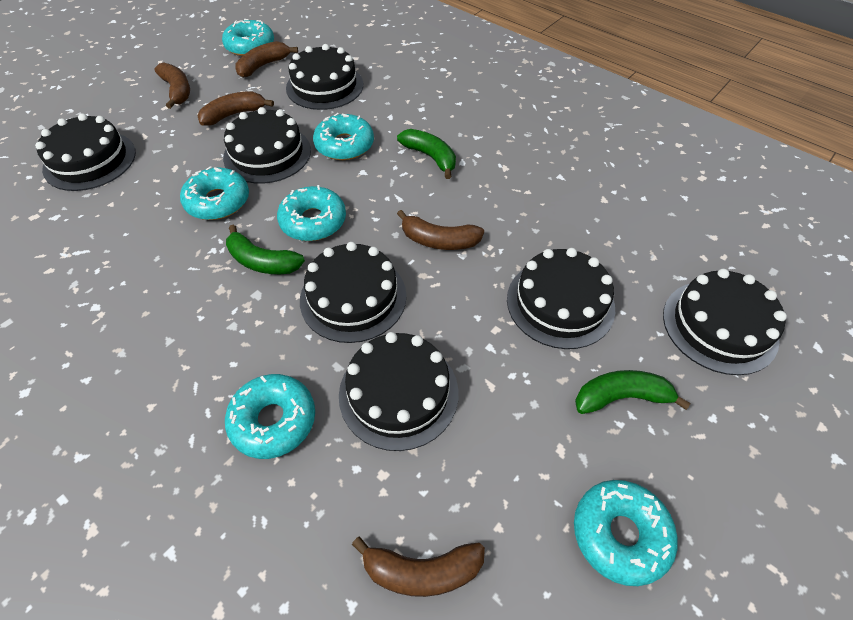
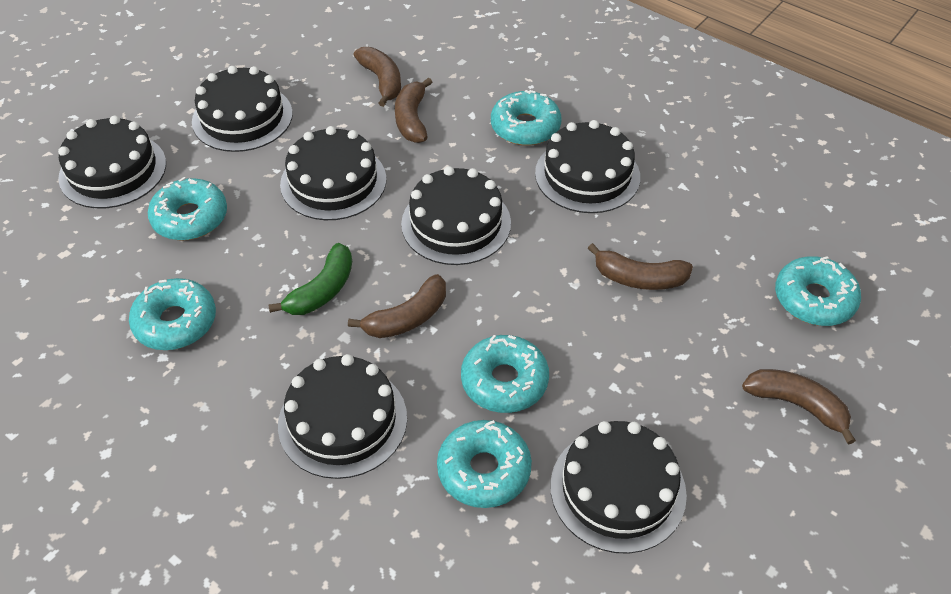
green banana: [226,225,305,274] [397,129,456,179] [575,370,691,414] = 3 -> [268,243,352,315] = 1

